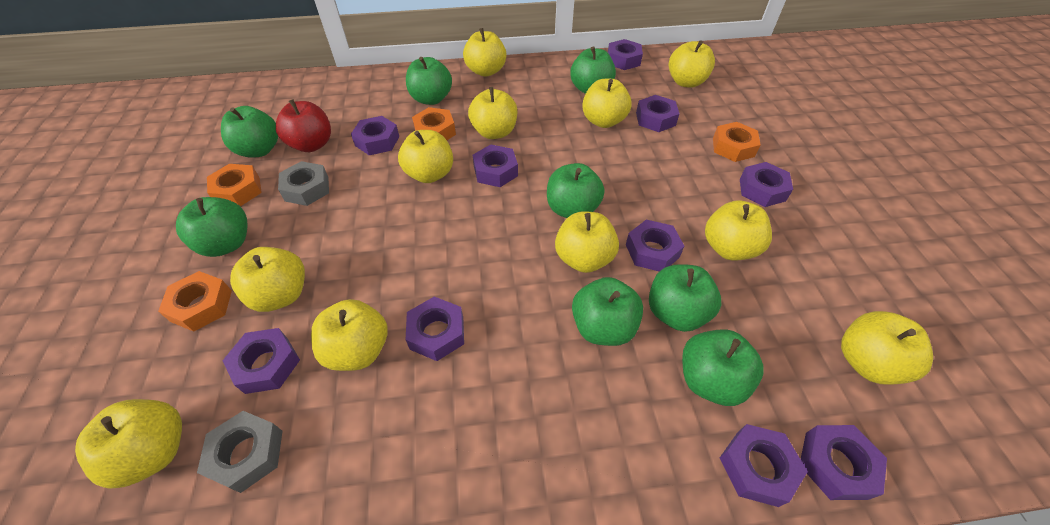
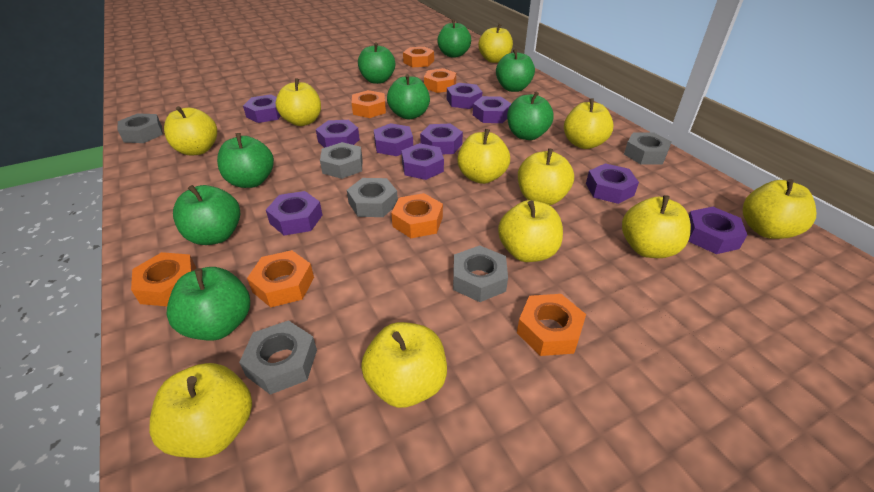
grey nut: [197,411,283,493] [278,161,329,206] = 2 -> [117,113,163,143] [239,320,317,395] [320,142,363,179] [347,178,398,217] [453,245,508,302] [624,132,671,164] = 6
orange nut: [158,271,232,332] [207,164,262,207] [412,107,456,140] [713,122,760,162] = 4 -> [131,252,197,306] [247,250,314,308] [352,90,386,118] [391,193,443,238] [403,47,434,67] [424,68,456,93] [517,294,586,356] = 7
red apple: [276,99,331,152] = 1 -> none = 0

